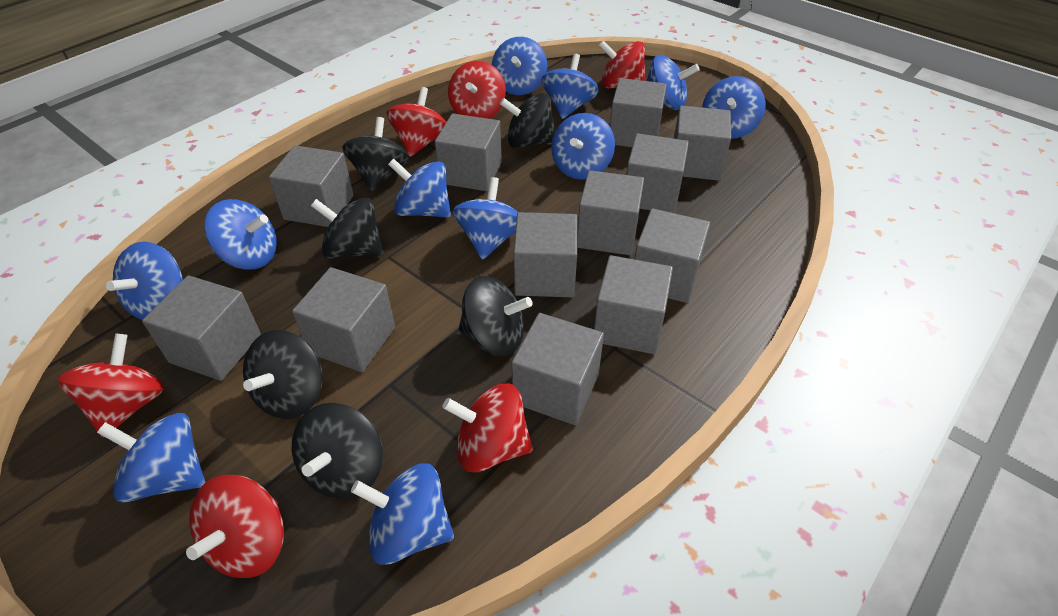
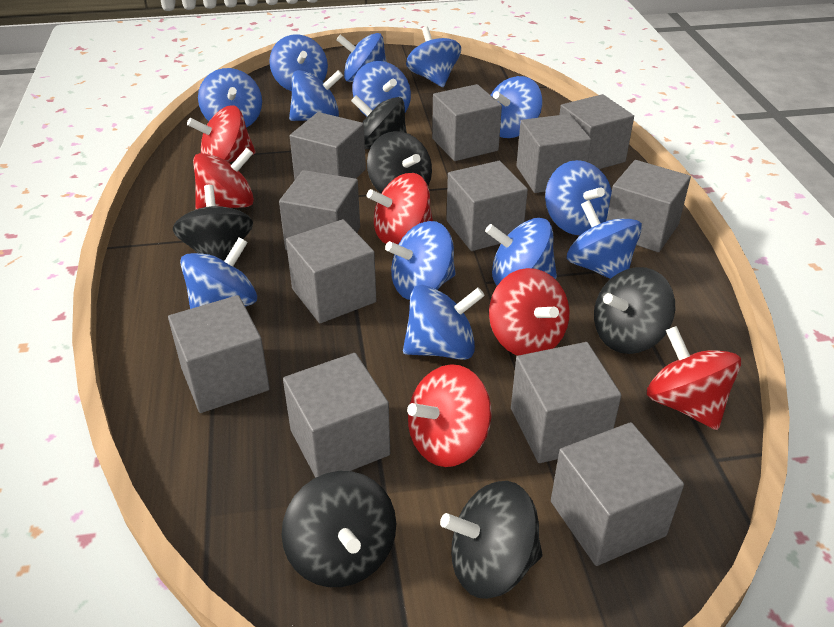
blue spinning top: [97,413,205,503] [106,241,184,320] [204,199,277,269] [351,463,454,565] [388,159,451,218] [452,177,518,260] [492,37,547,95] [541,54,599,119] [551,113,615,180] [646,55,700,110] [702,76,765,139] = 11 -> [180,237,257,309] [198,68,262,128] [269,34,328,91] [289,70,343,121] [336,33,387,82] [352,61,411,117] [385,221,456,300] [403,285,485,360] [406,26,461,87] [485,218,557,286] [491,76,543,138] [545,160,612,235] [567,200,642,279] = 13

